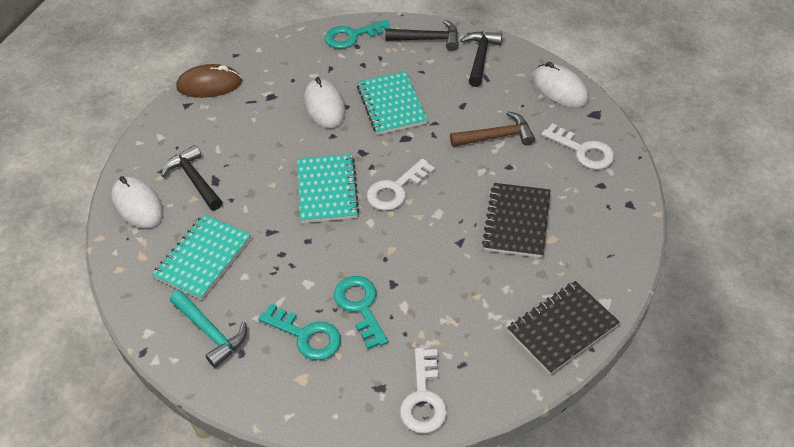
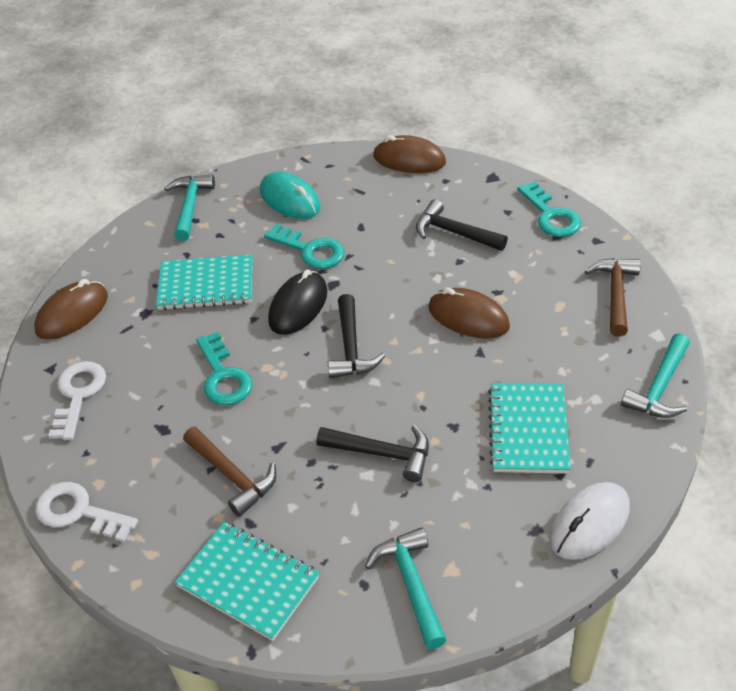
black mouse: none = 0 -> [268,269,327,335] = 1
black notebook: [482,183,551,258] [507,281,620,374] = 2 -> none = 0
brown hammer: [450,111,535,147] = 1 -> [183,426,276,517] [585,258,641,337] = 2
brown mouse: [176,64,242,98] = 1 -> [34,279,108,339] [373,135,446,173] [428,287,510,339] = 3
turquoise hammer: [170,290,247,368] = 1 -> [164,174,215,241] [365,527,446,649] [621,333,690,418] = 3
turquoise mouse: none = 0 -> [260,172,321,219] = 1
white key: [367,159,435,211] [400,348,447,434] [542,123,615,170] = 3 -> [35,482,138,542] [48,361,106,440] = 2
white mouse: [111,176,163,229] [304,77,346,128] [533,62,589,108] = 3 -> [550,482,630,560] = 1

